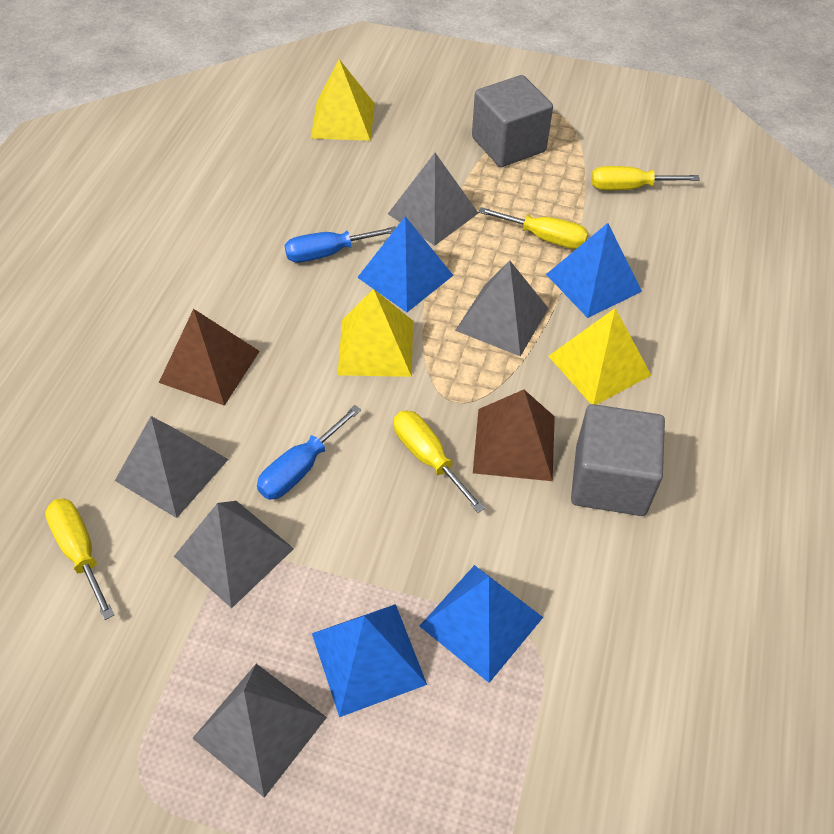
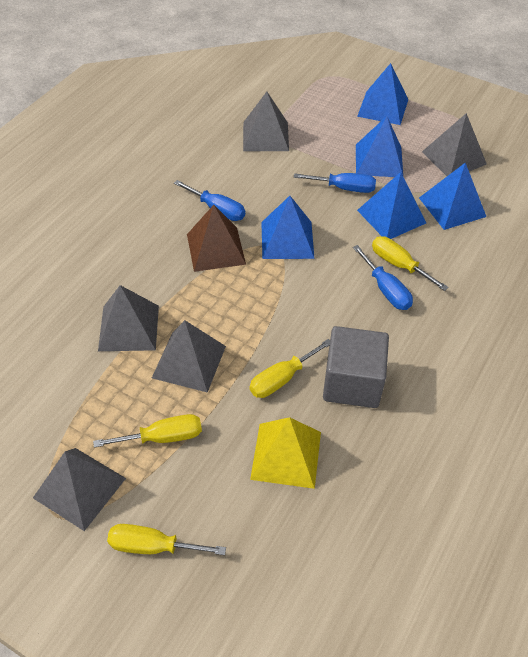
blue pyramid: [312,604,427,717] [357,216,454,312] [420,565,543,683] [546,223,642,318] = 4 -> [261,196,314,259] [356,116,403,177] [357,63,408,125] [357,172,426,239] [419,163,487,230] = 5
blue screwdriver: [257,405,361,500] [285,226,396,262] = 2 -> [174,180,245,221] [294,173,376,193] [353,245,413,310] = 3
brown pyramid: [159,309,260,406] [473,389,555,481] = 2 -> [187,205,246,272] = 1
grey cube: [472,75,553,167] [571,404,665,516] = 2 -> [323,326,389,408] = 1
yellow pyramid: [310,59,375,141] [338,289,413,377] [548,308,651,405] = 3 -> [250,417,321,489] = 1

